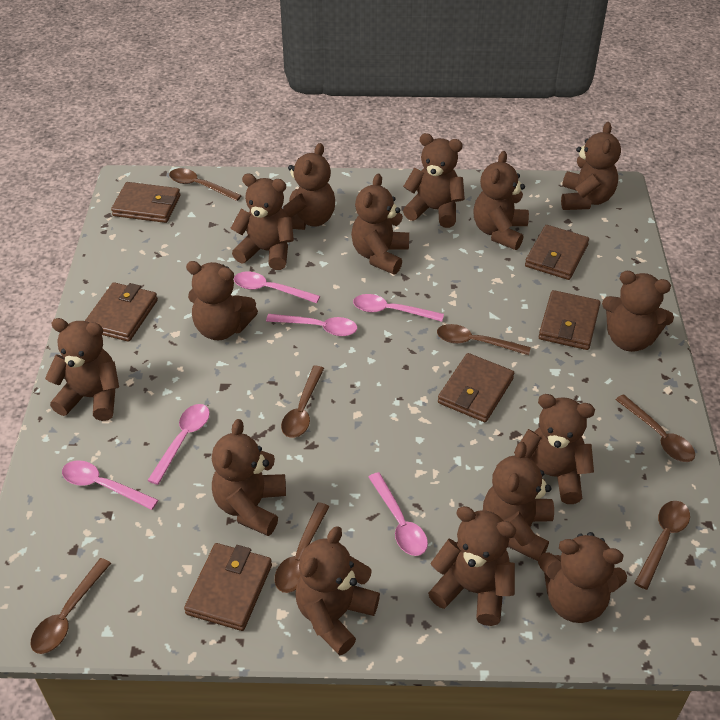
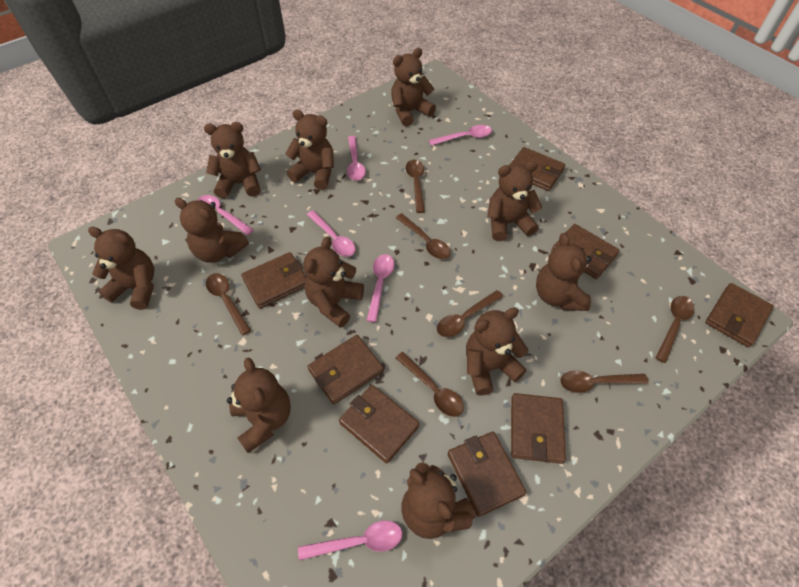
brown teddy bear: [45,318,119,421] [186,261,258,340] [212,419,286,536] [230,174,294,270] [283,143,335,230] [295,526,380,655] [351,174,409,274] [403,133,465,228] [428,506,516,626] [473,151,529,250] [483,442,554,561] [514,394,595,504] [538,532,627,623] [561,122,621,210] [602,271,674,352] = 15 -> [88,227,154,310] [175,198,249,263] [204,122,261,199] [227,357,291,453] [285,109,334,190] [303,236,364,328] [391,48,436,126] [401,462,476,539] [466,307,528,396] [487,161,542,241] [536,233,592,311] = 11
brown wallet: [85,282,158,342] [111,182,181,223] [184,543,272,631] [438,353,514,422] [525,225,589,280] [539,290,601,350] = 6 -> [241,252,307,308] [308,335,384,404] [339,385,420,463] [448,431,526,517] [510,147,566,191] [511,393,566,464] [551,224,620,279] [705,283,774,348] = 8

